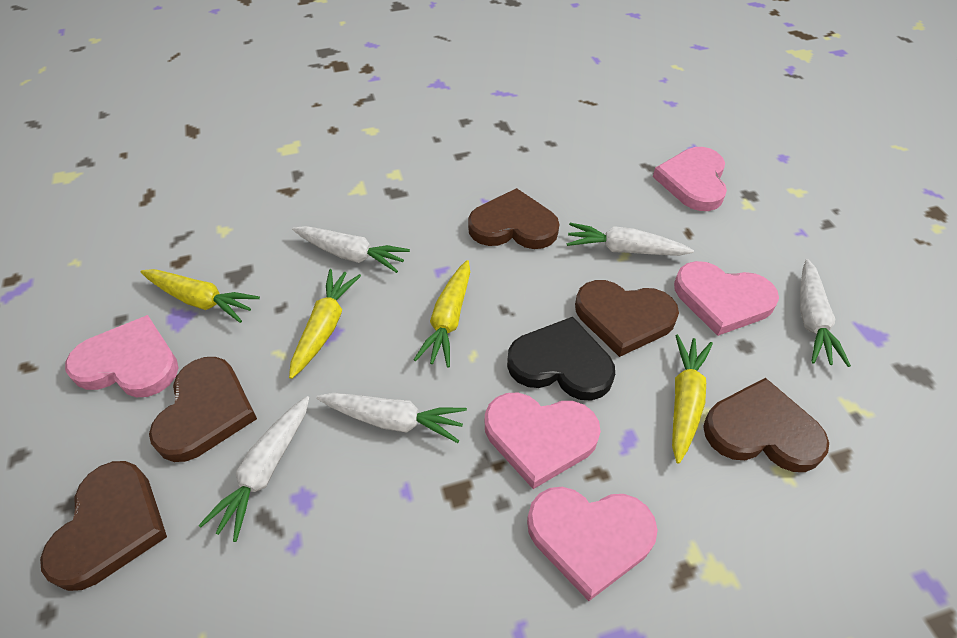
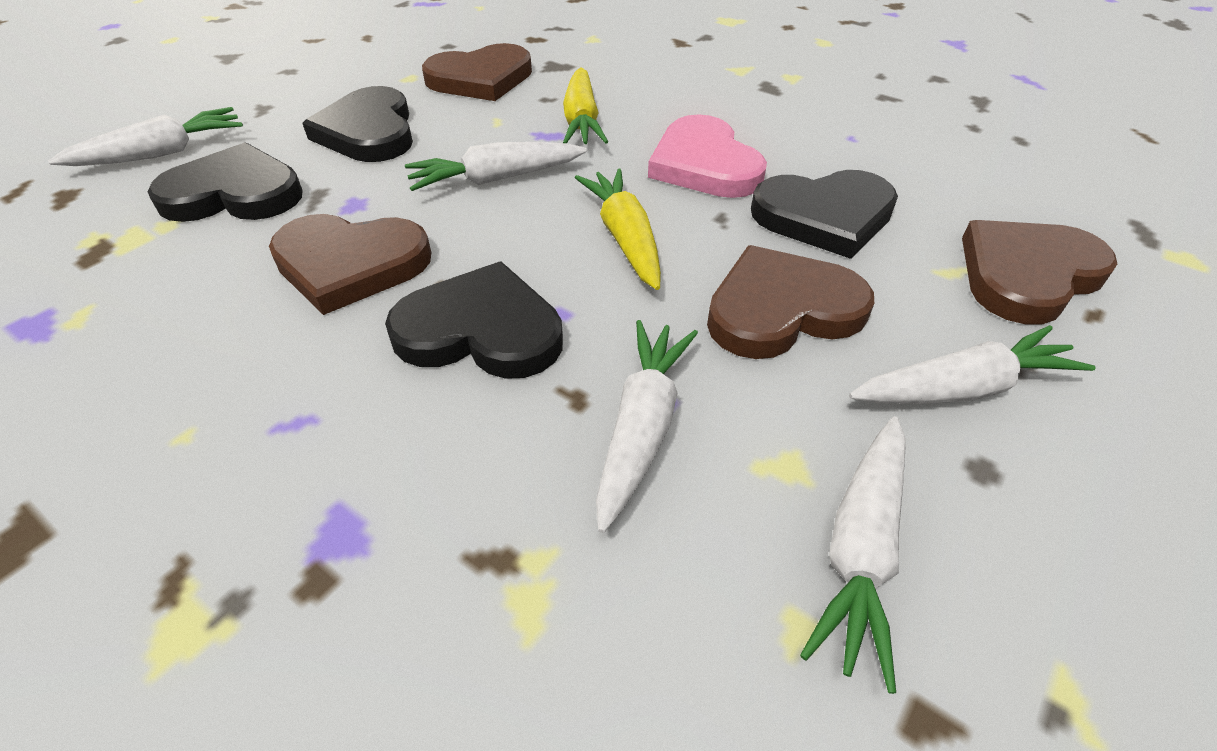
black heart: [507,317,615,401] = 1 -> [148,142,303,222] [302,86,413,162] [385,262,563,379] [751,170,898,259] = 4
brown heart: [40,461,167,591] [149,357,257,462] [468,188,560,249] [575,280,679,357] [703,378,829,472] = 5 -> [269,214,431,315] [422,43,532,101] [707,245,874,359] [962,220,1117,324] = 4
pink heart: [65,315,178,397] [485,392,601,489] [527,487,658,601] [653,147,727,211] [674,261,779,336] = 5 -> [648,114,767,198] = 1
yellow carrot: [141,269,260,323] [289,269,361,379] [414,260,470,368] [672,334,713,464] = 4 -> [563,68,608,144] [575,168,661,290] = 2

